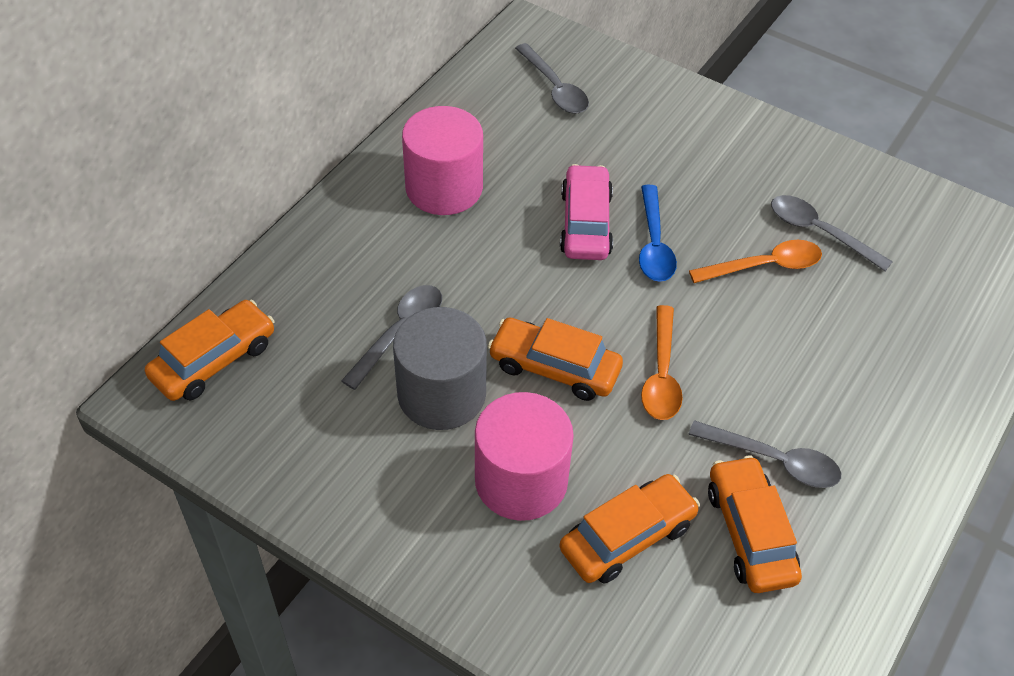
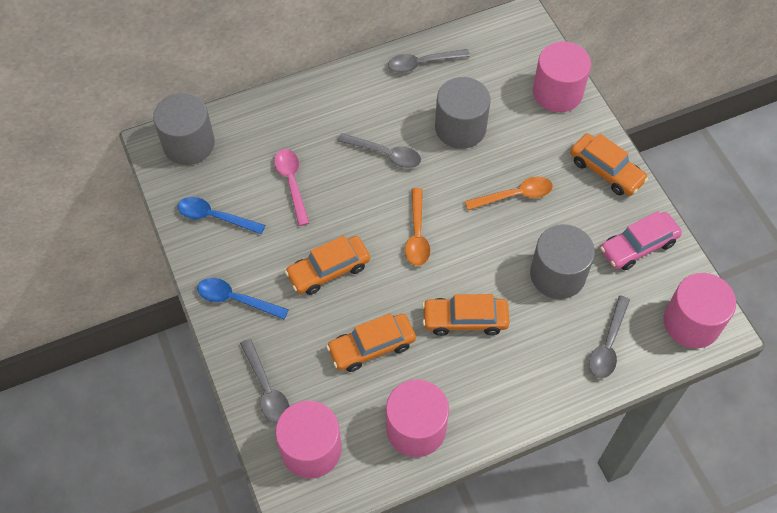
blue spoon: [639,185,677,282] = 1 -> [177,197,265,234] [197,278,289,320] = 2
grey cylinder: [393,307,487,430] = 1 -> [153,93,215,165] [435,77,491,149] [530,224,595,299] = 3
pink cylinder: [402,106,483,215] [475,392,574,521] = 2 -> [275,401,342,478] [386,379,449,457] [533,41,591,112] [664,273,736,348] = 4
pink spoon: none = 0 -> [274,149,309,226] = 1

